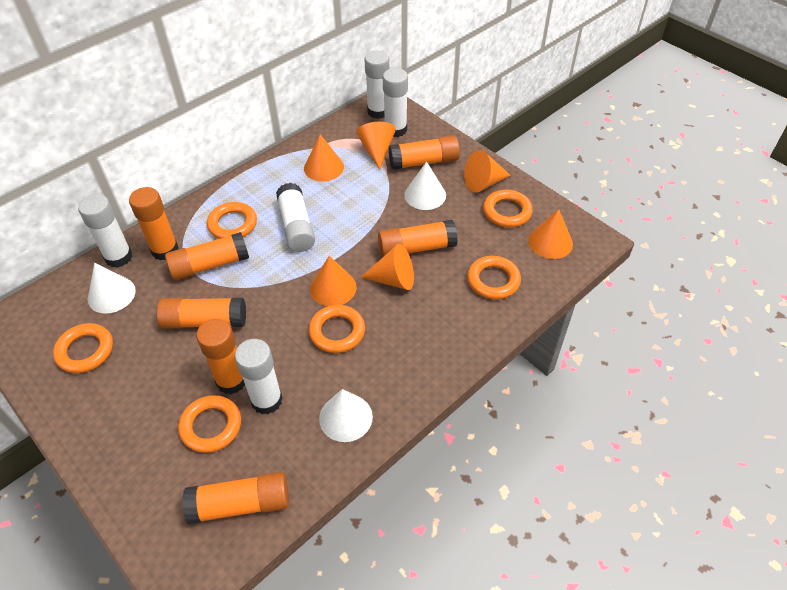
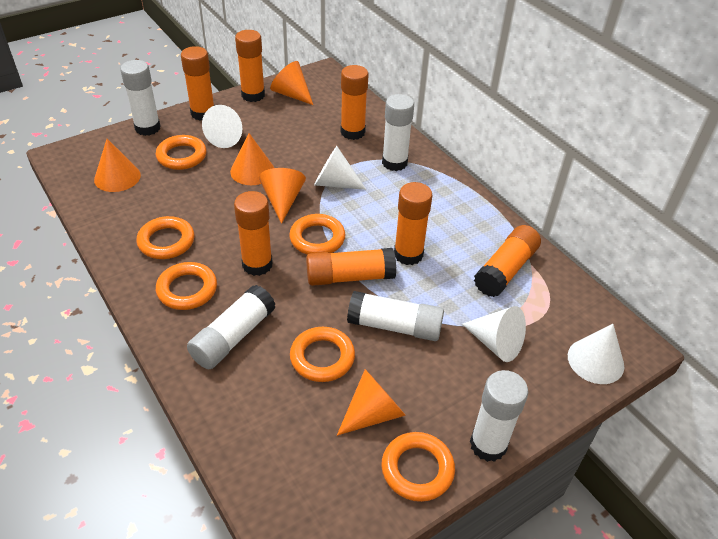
orange cone: [304,134,344,182] [310,256,357,306] [356,122,396,170] [360,244,414,290] [464,150,511,193] [528,209,573,259] = 6 -> [94,139,141,192] [230,133,274,185] [259,168,306,224] [270,61,313,105] [337,369,406,436] = 5
white cone: [88,263,136,314] [319,389,373,442] [404,162,446,210] = 3 -> [202,105,242,148] [314,146,367,190] [462,306,526,362] [568,324,624,384] = 4

